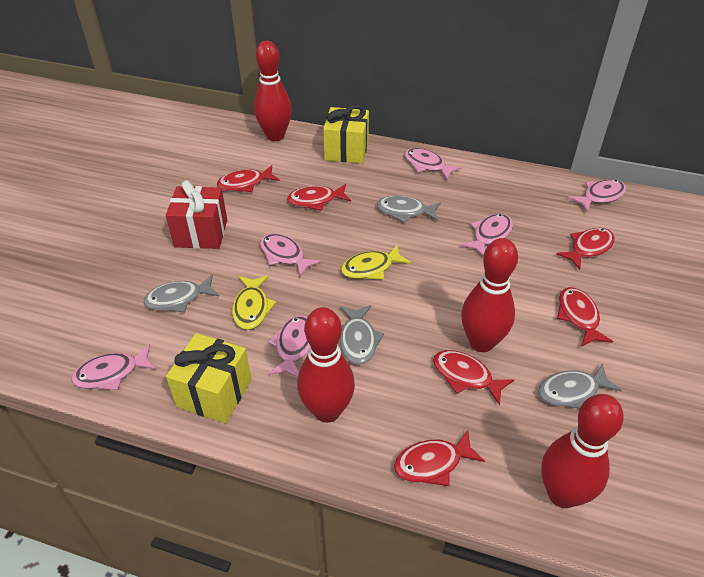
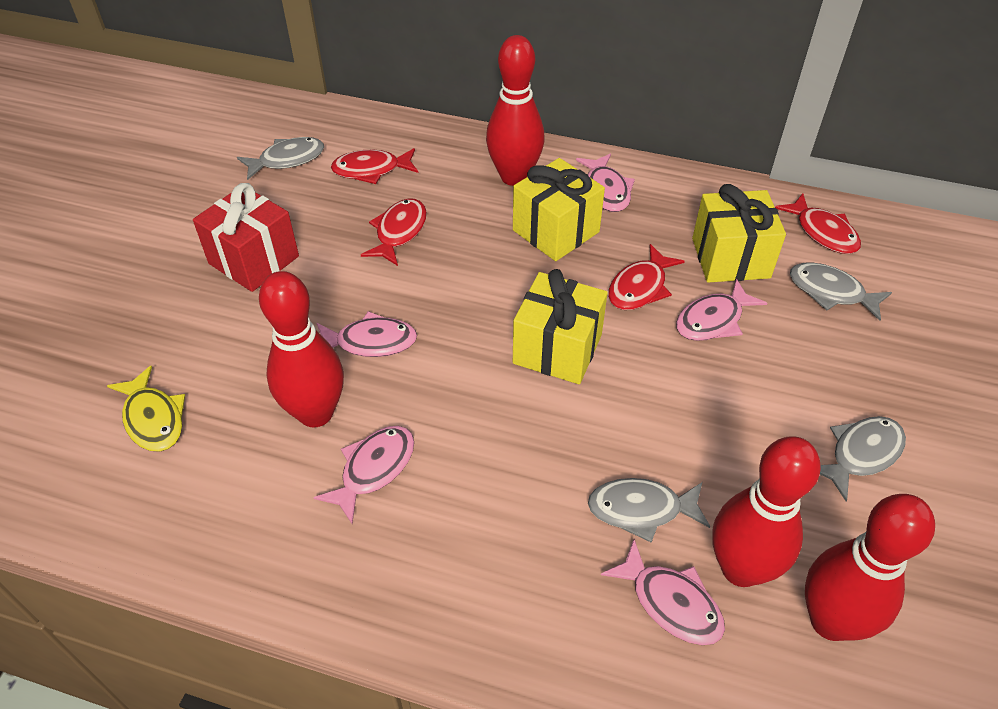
pink fish: [71,344,157,390] [260,234,321,278] [268,315,310,377] [404,148,462,181] [460,214,513,256] [568,179,627,212] = 6 -> [313,426,414,524] [317,311,417,357] [576,154,635,212] [601,539,725,645] [676,279,767,341] = 5
red fish: [217,165,280,192] [287,184,351,211] [394,430,485,486] [433,350,514,406] [556,228,615,270] [557,287,613,347] = 6 -> [331,148,418,184] [361,198,427,266] [608,244,685,310] [775,193,861,254] = 4
yellow fish: [232,275,276,330] [341,244,411,280] = 2 -> [107,366,185,452] = 1
yellow gift: [166,333,252,424] [323,104,369,164] = 2 -> [513,158,605,261] [513,269,608,384] [692,184,786,283] = 3

